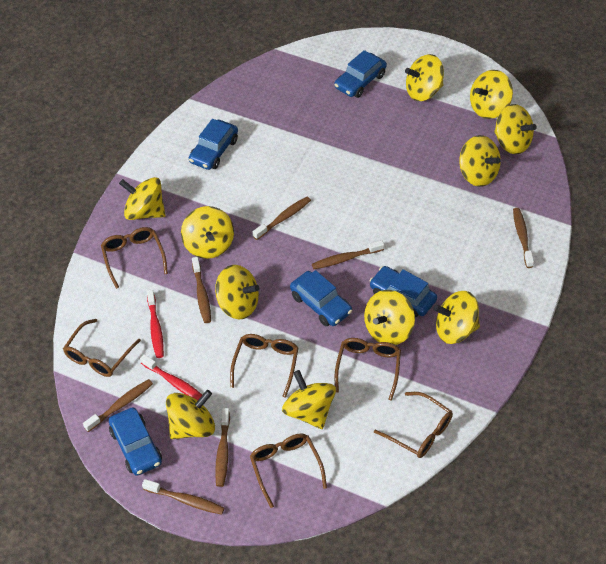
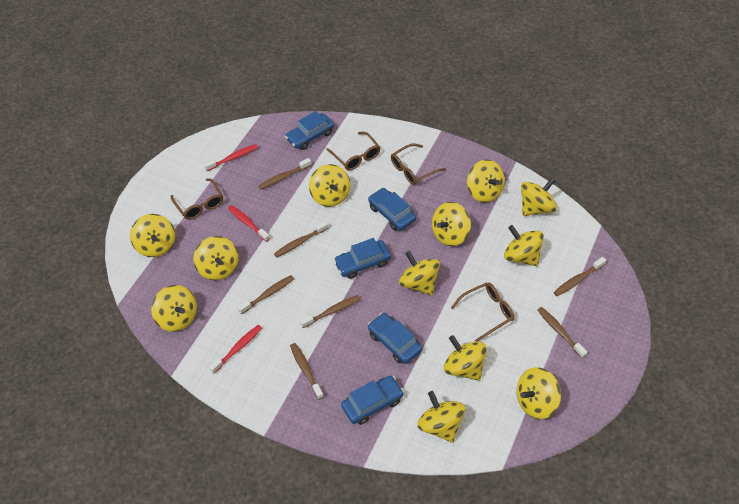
brown glasses: [63,319,141,377] [101,227,168,289] [230,334,298,398] [250,433,327,508] [335,338,401,401] [374,392,453,458] = 6 -> [171,178,223,220] [326,132,380,171] [391,143,446,185] [451,282,514,342] = 4
red toothbrush: [140,354,202,400] [147,289,164,358] = 2 -> [204,144,258,171] [209,325,262,373] [228,205,270,242] = 3
yellow spinning top: [119,177,165,220] [166,390,215,439] [181,206,234,259] [215,265,259,319] [282,370,336,429] [364,290,415,345] [405,54,444,101] [433,291,480,344] [459,135,501,187] [470,70,513,119] [494,104,537,154] = 11 -> [130,214,175,257] [151,285,197,332] [193,236,239,280] [309,164,350,207] [399,251,440,295] [418,391,465,443] [432,202,471,246] [444,335,487,381] [467,159,505,203] [504,225,544,266] [517,367,561,419] [521,178,557,216] = 12

